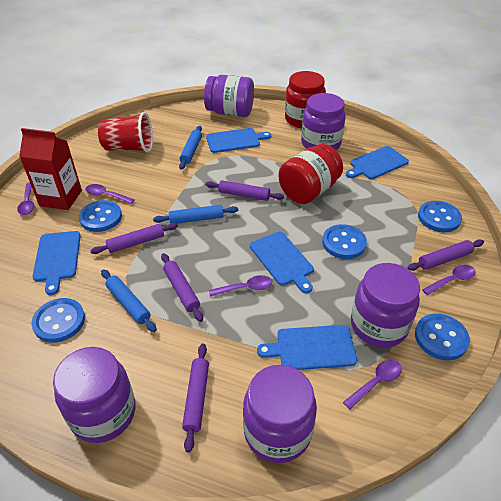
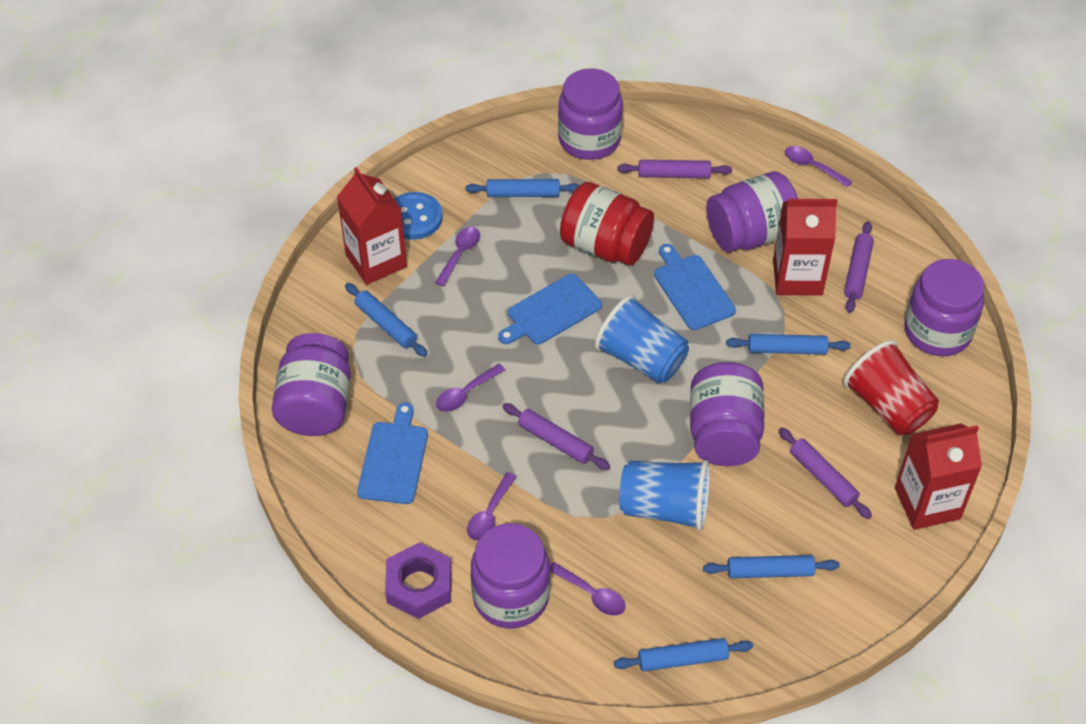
blue button: [32,298,85,343] [79,200,122,232] [322,224,367,259] [415,313,470,360] [418,201,462,232] = 5 -> [394,192,443,240] = 1
blue cup: none = 0 -> [595,295,689,383] [619,460,710,531] = 2
blue cutting board: [32,231,81,295] [206,128,271,153] [250,232,314,293] [257,325,357,370] [346,146,409,179] = 5 -> [357,402,428,504] [498,274,602,345] [654,244,736,330] = 3
blue rolling pin: [101,269,157,332] [153,205,238,224] [179,126,202,170] = 3 -> [345,283,427,357] [465,179,579,197] [614,638,753,672] [703,555,840,578] [726,334,851,355] = 5
purple jar: [53,347,136,443] [204,75,254,117] [243,365,317,463] [301,93,346,150] [351,263,420,348] = 5 -> [272,333,351,436] [471,523,550,629] [558,68,623,160] [690,362,765,466] [706,171,798,252] [904,259,984,356] = 6
purple nut: none = 0 -> [385,543,451,619] = 1
purple rolling pin: [90,223,178,254] [161,253,203,322] [182,344,209,453] [205,180,284,201] [407,240,484,271] = 5 -> [502,403,610,470] [618,160,732,178] [779,428,872,519] [844,221,874,313] = 4
red carton: [19,128,82,210] = 1 -> [337,167,407,285] [773,199,837,296] [895,423,982,530] = 3
red jar: [279,144,343,204] [285,71,326,128] = 2 -> [560,182,654,265] = 1

